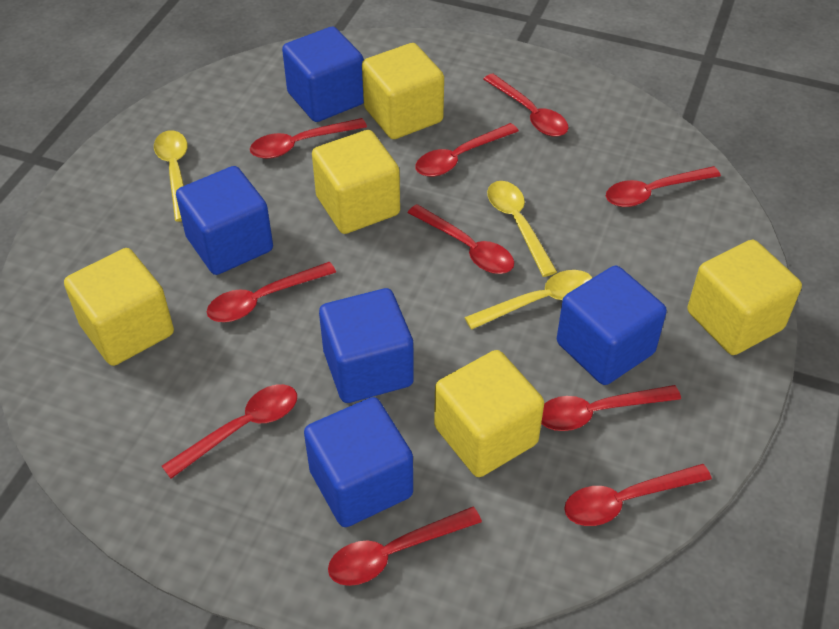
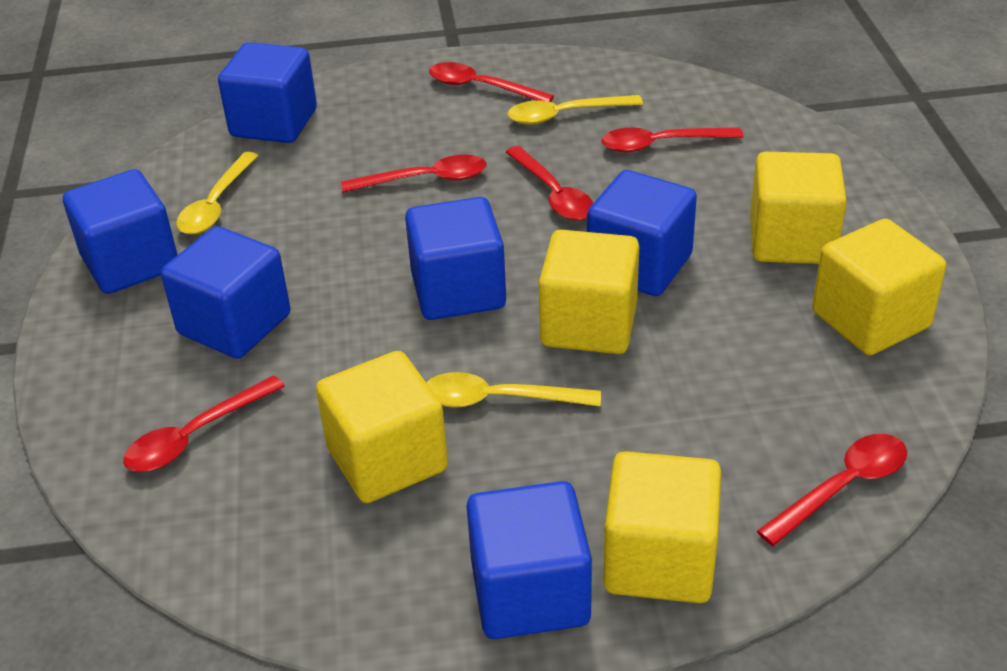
blue cube: [176,166,273,275] [282,27,364,122] [304,397,413,527] [319,288,414,403] [557,266,667,385] = 5 -> [63,169,178,294] [161,226,290,359] [218,42,317,143] [405,197,506,320] [467,481,592,639] [587,170,697,296] = 6
red spoon: [162,384,297,479] [207,262,336,322] [250,118,367,159] [328,507,482,586] [407,204,514,274] [415,123,519,177] [483,73,569,137] [541,385,681,431] [564,464,712,526] [606,166,721,207] = 10 -> [123,375,285,472] [341,155,487,193] [429,62,554,102] [506,146,593,221] [602,127,744,152] [757,434,907,546] = 6

